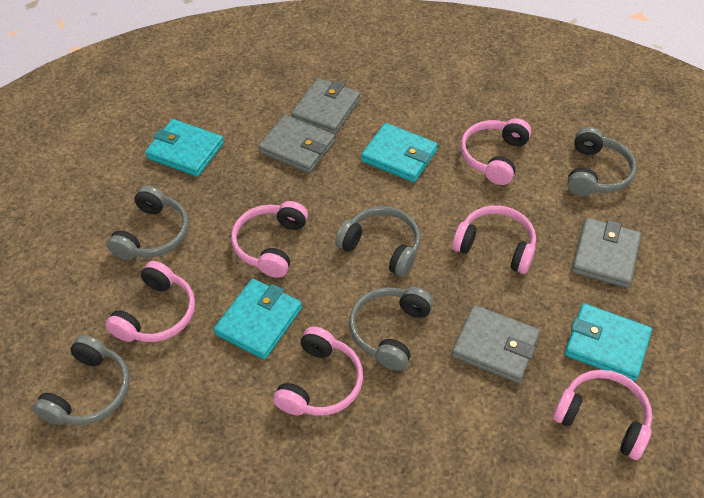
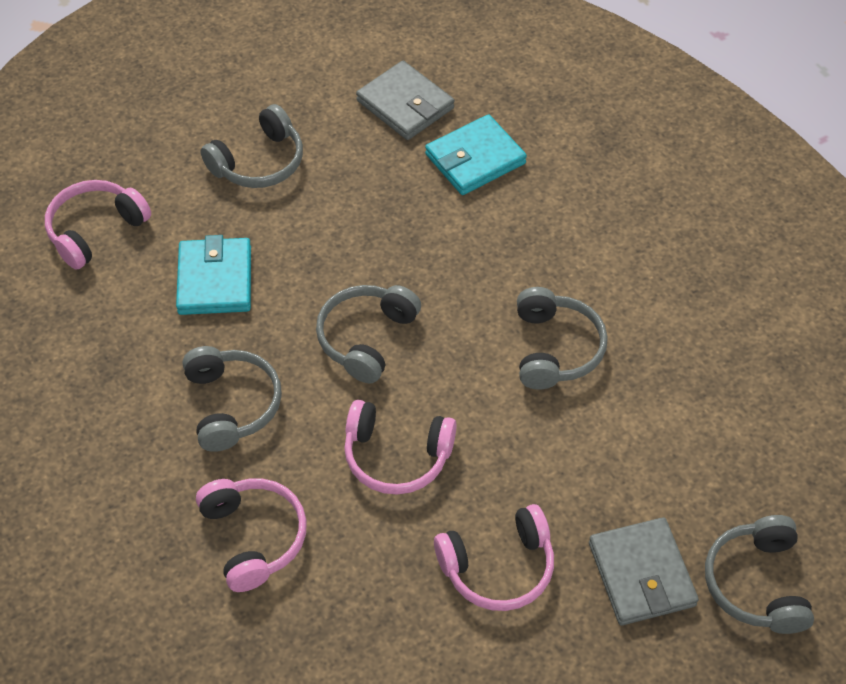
grey wallet: [258,115,335,173] [291,78,360,135] [452,305,540,383] [571,218,641,288] = 4 -> [356,61,454,140] [589,517,699,625] = 2
pink headphones: [105,261,195,342] [231,201,308,278] [273,326,363,416] [452,205,536,274] [460,118,531,185] [553,370,652,460] = 6 -> [45,180,151,270] [196,479,307,592] [344,400,457,495] [434,504,554,611] = 4
turquoise wallet: [145,119,224,177] [214,279,302,360] [361,123,438,182] [565,303,652,381] = 4 -> [176,235,251,315] [425,114,527,195] = 2

